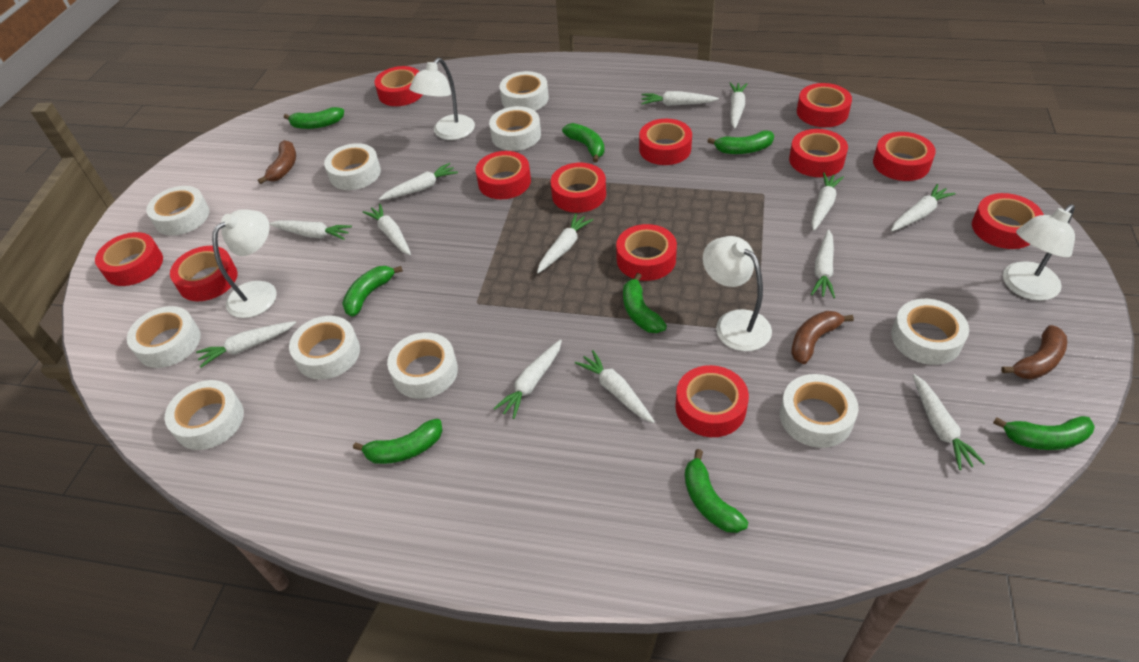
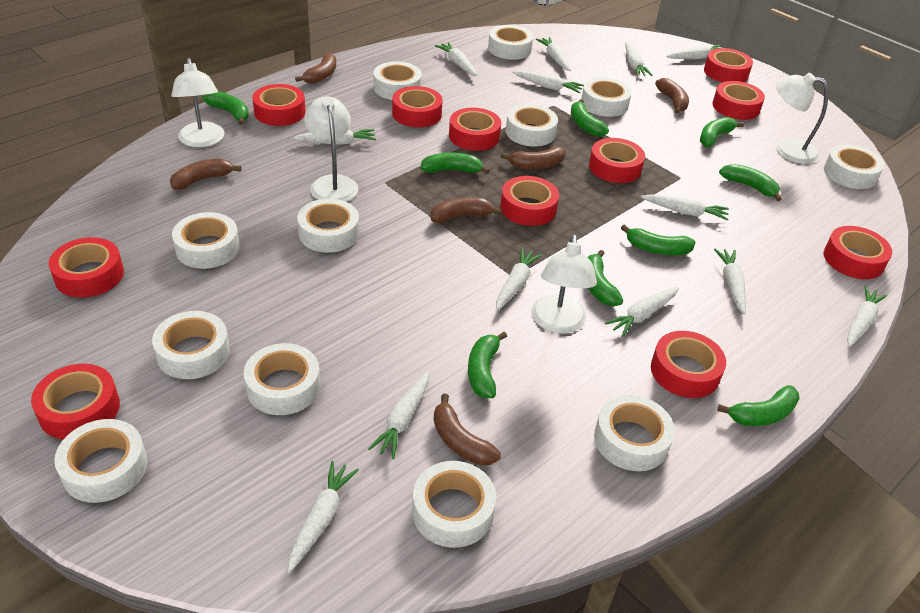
brown banana: [258,140,296,184] [791,311,854,364] [1001,325,1067,380] = 3 -> [170,158,242,190] [295,52,336,84] [430,197,502,223] [434,394,501,466] [501,146,566,169] [655,78,689,113] = 6
green banana: [284,107,344,129] [342,266,403,317] [353,419,443,464] [562,123,605,163] [623,273,667,333] [685,449,748,533] [707,130,774,154] [993,416,1095,450] = 8 -> [202,91,249,125] [420,152,490,174] [468,332,507,398] [571,99,609,137] [587,250,623,306] [621,224,696,255] [700,117,744,147] [717,385,800,426] [719,164,782,201] = 9
red tape: [95,232,163,286] [170,246,238,301] [375,66,423,106] [476,151,531,199] [551,162,606,213] [616,224,677,281] [639,119,692,165] [675,365,749,437] [789,129,848,177] [797,83,852,127] [873,132,936,181] [972,193,1044,249] = 12 -> [31,364,120,439] [49,237,124,298] [252,84,306,126] [392,86,443,127] [449,108,501,151] [500,176,559,226] [589,138,645,183] [651,331,726,398] [704,48,753,82] [712,81,765,120] [824,226,892,279] = 11
white tape: [127,306,201,368] [146,186,210,236] [165,380,244,450] [289,316,360,380] [324,143,381,190] [387,332,458,399] [489,106,541,151] [500,71,549,111] [780,374,858,448] [891,299,969,365] = 10 -> [54,419,147,503] [152,311,230,379] [172,212,240,269] [244,343,320,415] [297,199,359,253] [373,62,422,100] [412,461,496,548] [488,25,533,60] [506,104,558,146] [581,78,632,117] [594,395,675,471] [824,145,884,189] = 12

